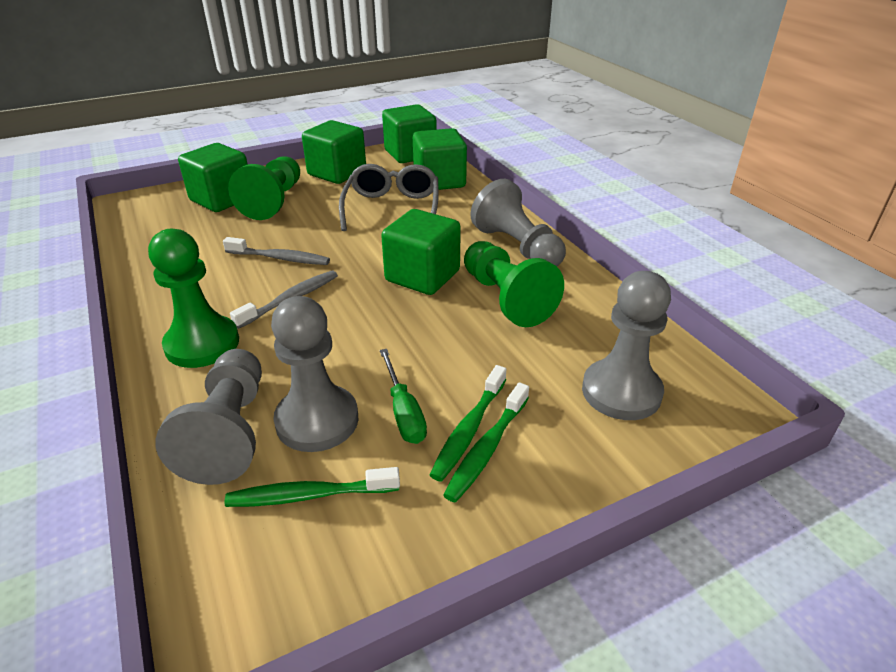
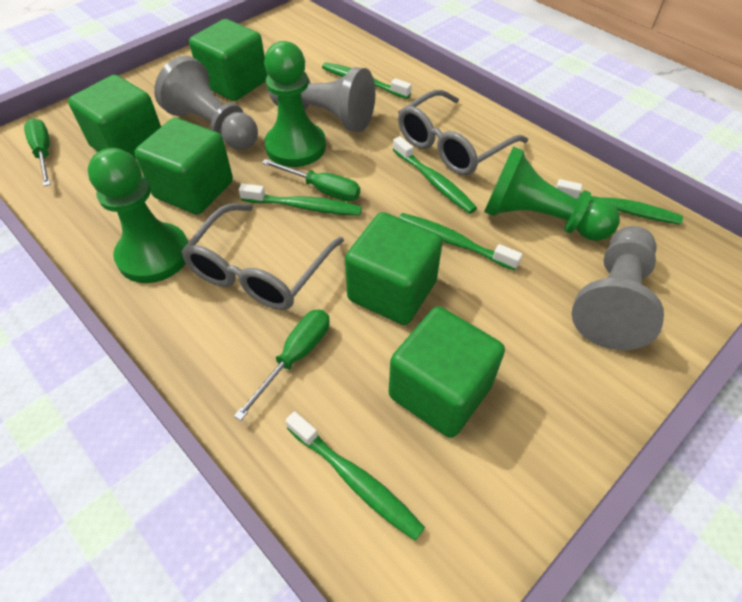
green screwdriver: [380,349,427,444] = 1 -> [24,118,51,186] [234,309,330,421] [262,159,360,202] = 3
green toothbrush: [225,467,400,507] [430,365,506,482] [443,382,529,503] = 3 -> [239,183,362,216] [285,411,425,540] [322,62,412,99] [393,136,477,214] [399,213,522,271] [556,179,683,225] = 6
grey glasses: [339,164,439,231] = 1 -> [181,203,344,310] [398,90,528,175] = 2
grey pawn: [155,349,262,485] [271,296,358,452] [470,179,566,266] [582,271,671,420] = 4 -> [154,56,258,150] [269,67,375,132] [572,226,664,350] = 3
grey toothbrush: [223,237,330,265] [230,270,338,329] = 2 -> none = 0

